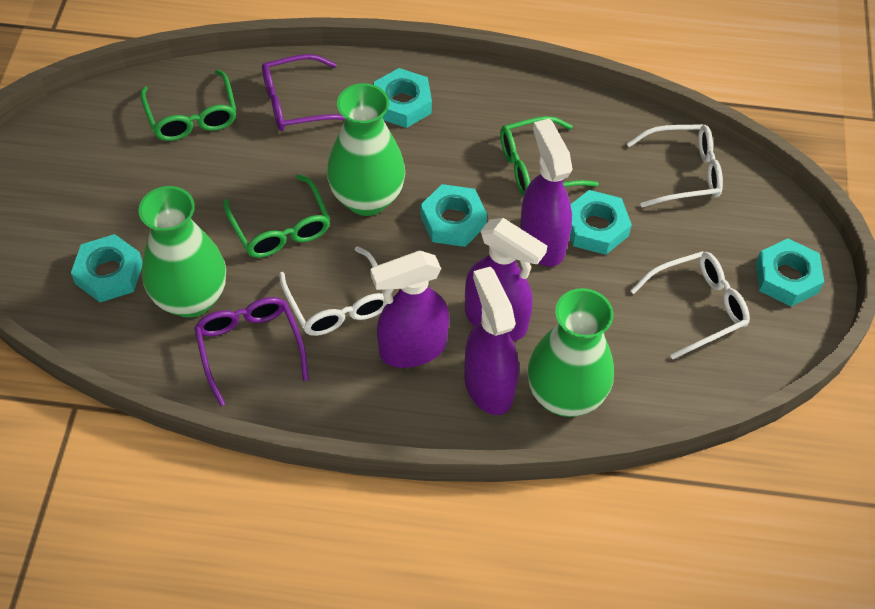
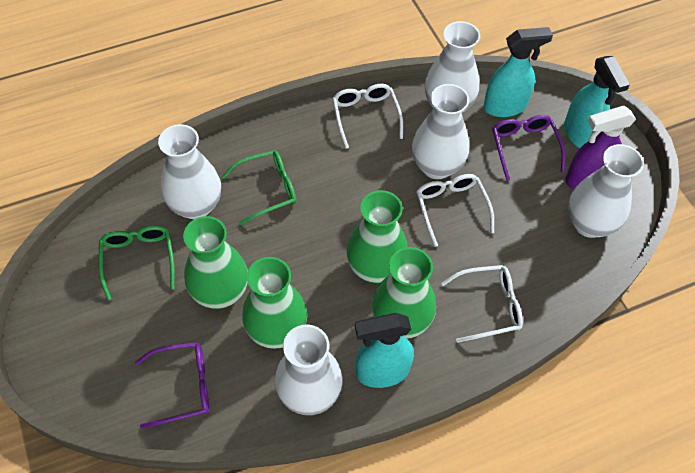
green glasses: [140,70,236,141] [223,174,330,258] [500,116,599,196] = 3 -> [99,225,175,300] [222,150,296,225] = 2
green vase: [138,186,226,318] [327,83,405,216] [527,288,614,417] = 3 -> [183,216,248,309] [242,257,307,349] [346,190,408,283] [372,247,436,339] = 4
purple spray bottle: [370,251,449,368] [464,267,519,415] [465,218,547,341] [520,119,573,267] = 4 -> [565,106,636,190] = 1
turquoise nut: [71,234,142,302] [374,68,432,128] [420,184,487,247] [570,190,632,255] [756,239,824,306] = 5 -> none = 0
turquoise spray bottle: none = 0 -> [355,313,414,388] [483,27,553,117] [564,56,630,148] = 3
white vase: none = 0 -> [158,124,221,219] [275,325,343,415] [412,84,469,179] [425,21,480,113] [568,144,644,238] = 5

